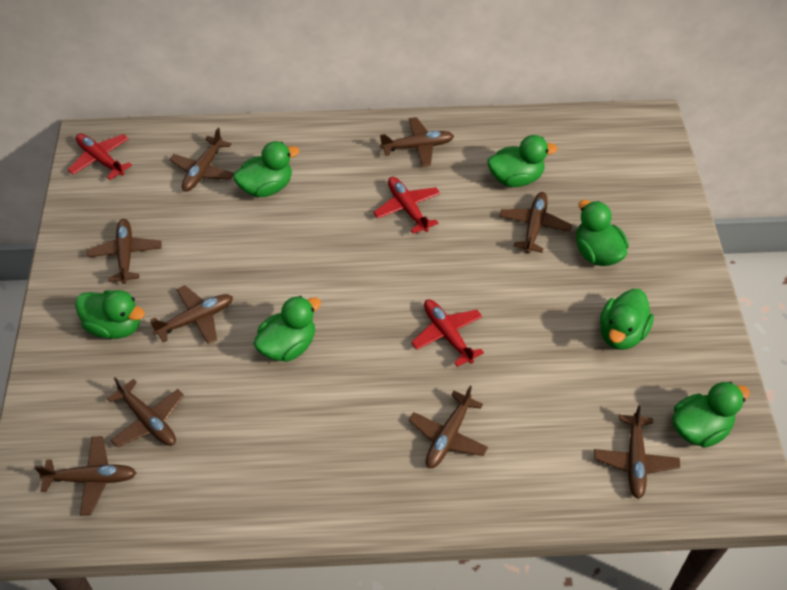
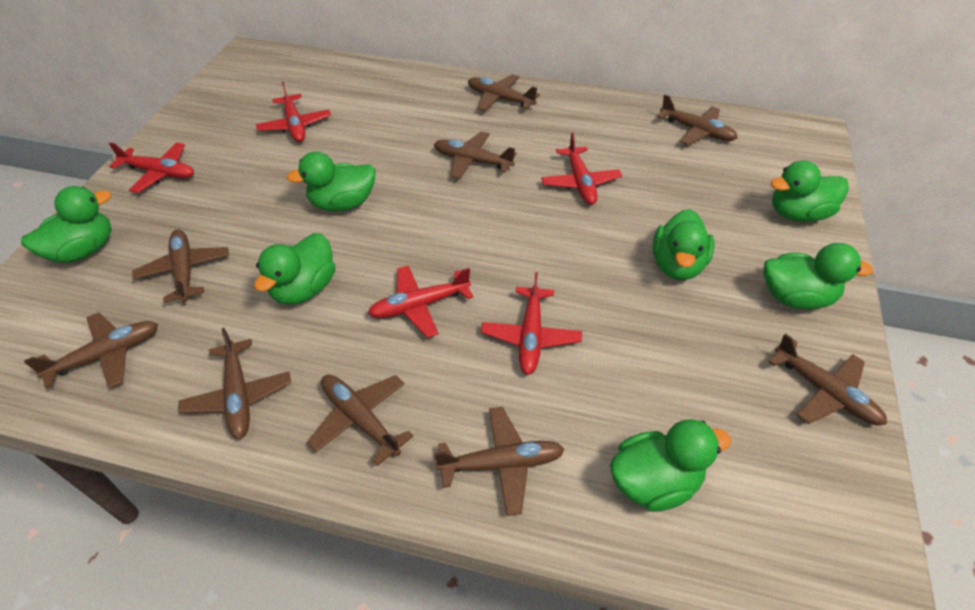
red plane: [68,134,132,180] [373,177,440,234] [411,299,484,367] = 3 -> [109,142,194,193] [256,82,331,142] [368,265,473,338] [481,272,582,375] [541,133,622,205] = 5

